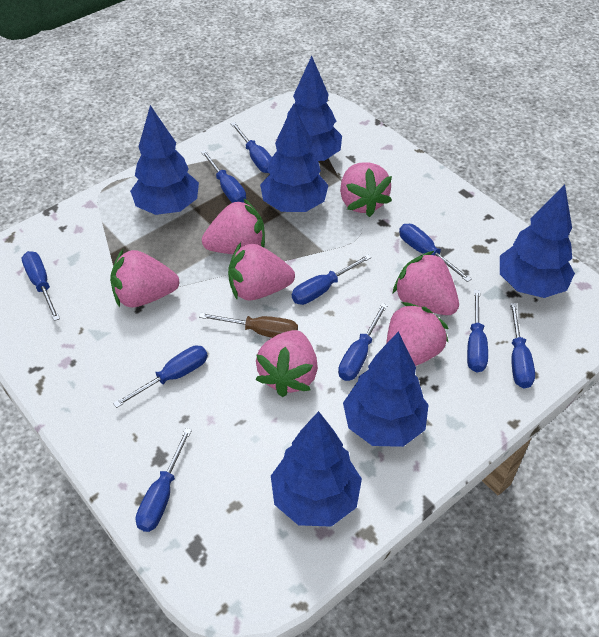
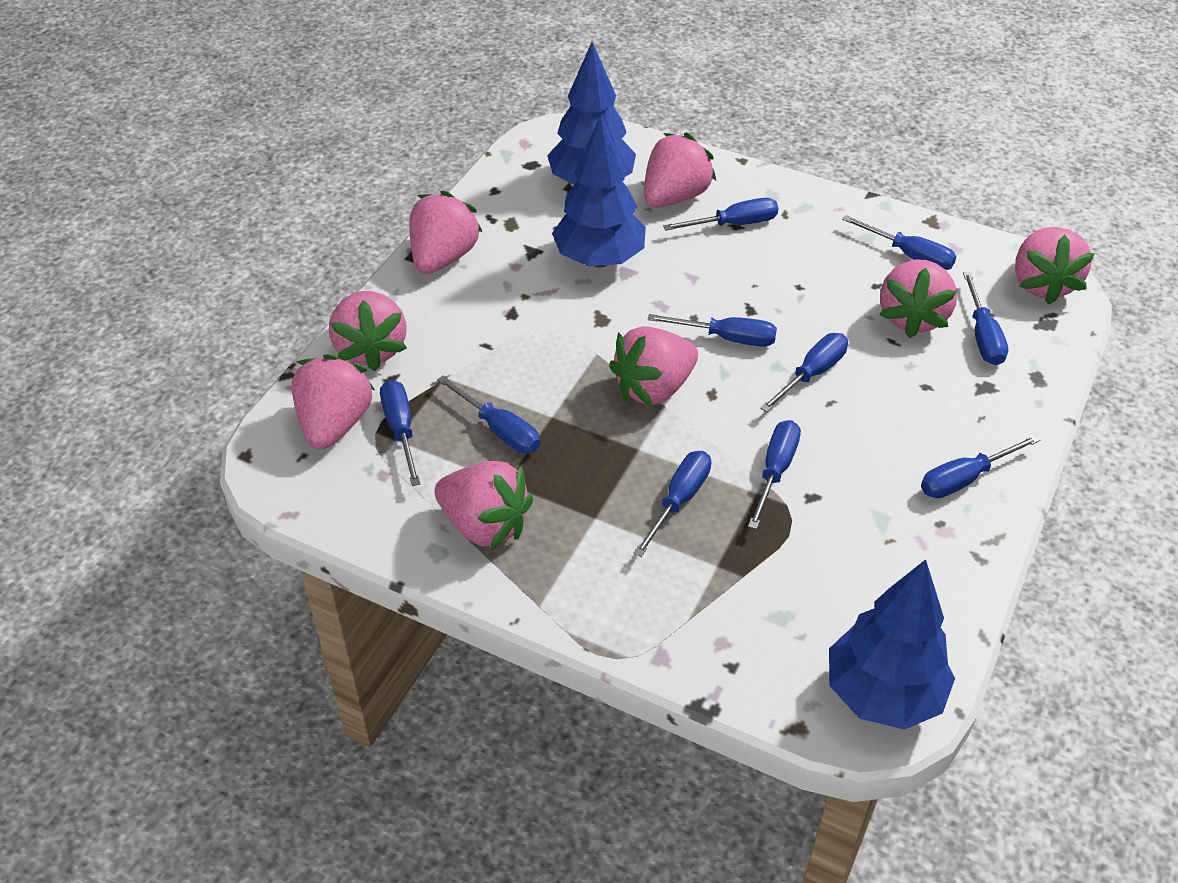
blue tree: [130,105,199,215] [260,104,329,212] [271,411,362,527] [287,56,342,161] [343,331,428,447] [500,185,575,298] = 6 -> [547,42,636,184] [552,116,646,267] [829,559,955,730] = 3
brown screwdriver: [199,313,298,338] = 1 -> none = 0
pink strawberry: [110,249,180,308] [202,198,265,254] [228,242,295,301] [256,330,318,397] [340,162,392,217] [386,302,448,366] [393,251,459,315] = 7 -> [291,354,375,450] [329,291,407,371] [409,191,482,274] [434,461,533,550] [609,326,698,407] [644,132,716,208] [879,260,957,338] [1015,227,1095,305] = 8

